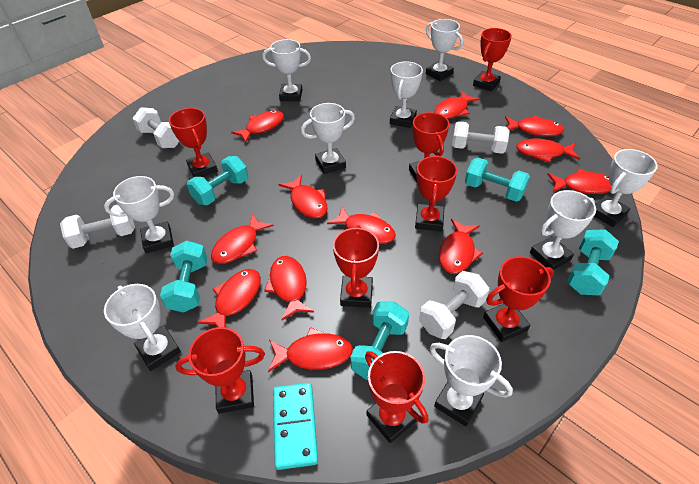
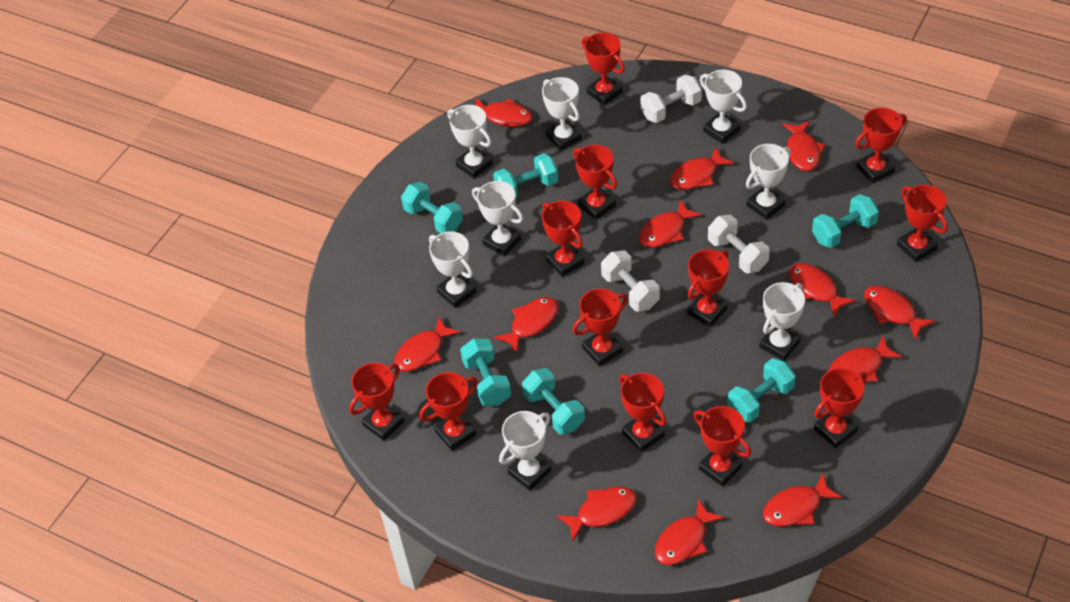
red trophy: [169,108,218,177] [175,327,265,414] [333,225,379,308] [365,351,428,443] [409,112,449,182] [415,155,457,232] [473,28,512,91] [483,256,554,342] = 8 -> [349,363,405,441] [419,372,478,451] [542,201,585,277] [573,145,617,220] [573,288,628,366] [582,32,625,106] [619,373,666,452] [687,249,729,327] [693,406,751,487] [814,368,867,448] [855,108,907,183] [897,185,948,262] = 12
turquoise domino: [273,383,318,470] = 1 -> none = 0
turquoise dumbbell: [160,241,208,312] [187,156,248,205] [350,302,409,380] [465,158,530,202] [567,229,619,295] = 5 -> [401,182,463,233] [460,338,511,406] [493,153,559,198] [522,368,585,434] [727,358,796,422] [812,194,879,248] = 6
white dumbbell: [60,205,135,249] [132,107,179,148] [419,271,489,339] [452,121,510,154] = 4 -> [601,251,660,311] [640,75,702,123] [708,215,770,273] = 3
white trophy: [104,176,174,253] [104,284,181,371] [262,39,311,101] [301,103,355,174] [390,61,423,128] [426,19,463,81] [430,335,513,426] [530,190,596,270] [594,149,658,227] = 9 -> [429,232,476,308] [447,105,493,179] [472,181,523,256] [499,411,551,491] [542,77,582,151] [700,70,747,144] [746,144,791,220] [759,282,805,361] = 8

